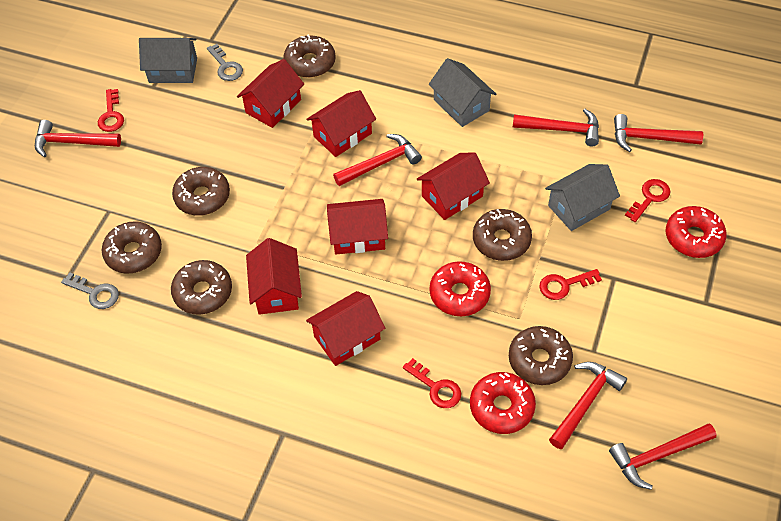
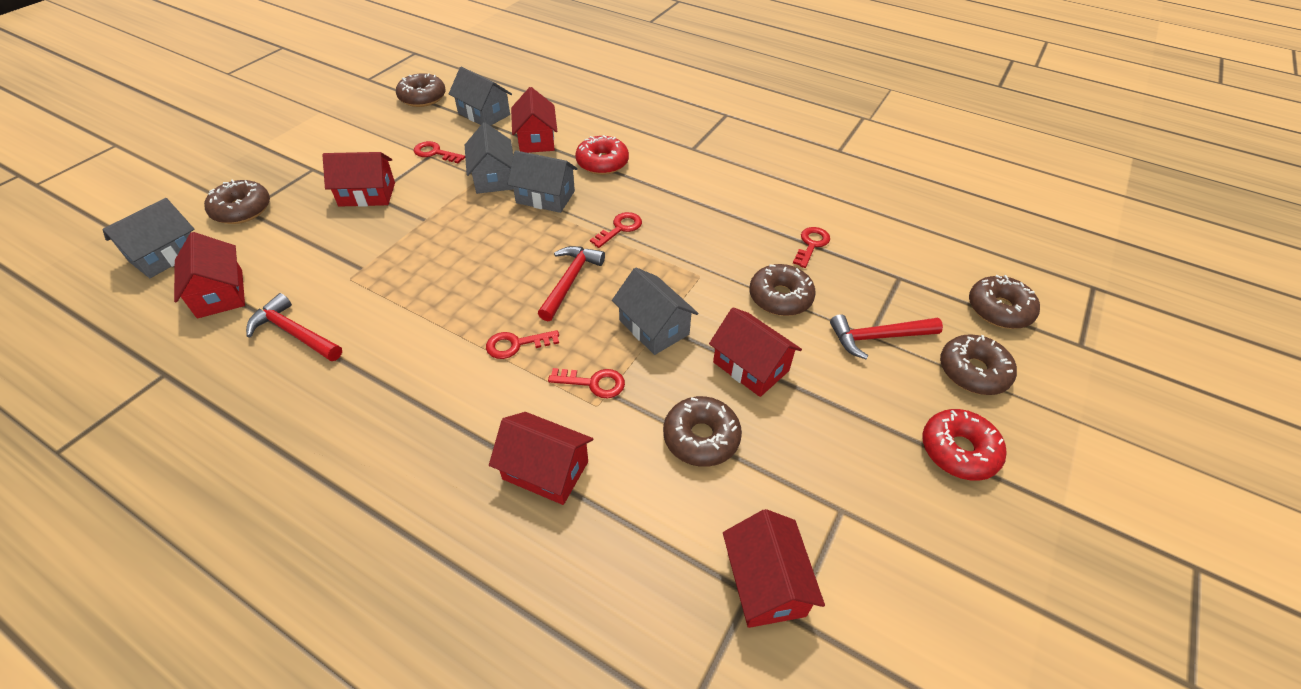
grey house: [139,38,197,83] [429,58,496,127] [545,164,620,231] = 3 -> [102,198,195,278] [449,67,512,126] [465,122,513,194] [507,150,578,213] [612,267,698,355] = 5
grey key: [61,273,119,309] [207,44,243,81] = 2 -> none = 0
red donut: [430,261,491,316] [470,372,536,434] [666,206,727,258] = 3 -> [575,135,629,175] [922,409,1006,481] = 2
red hammer: [35,120,121,157] [333,134,422,186] [513,109,599,146] [549,362,627,449] [609,423,717,490] [614,114,703,152] = 6 -> [246,293,342,361] [538,246,605,321] [830,314,943,359] = 3
red key: [98,89,124,132] [403,358,462,408] [539,269,602,300] [625,179,670,222] = 4 -> [414,141,465,163] [486,330,559,359] [548,368,625,398] [590,212,642,248] [793,227,830,268] = 5

